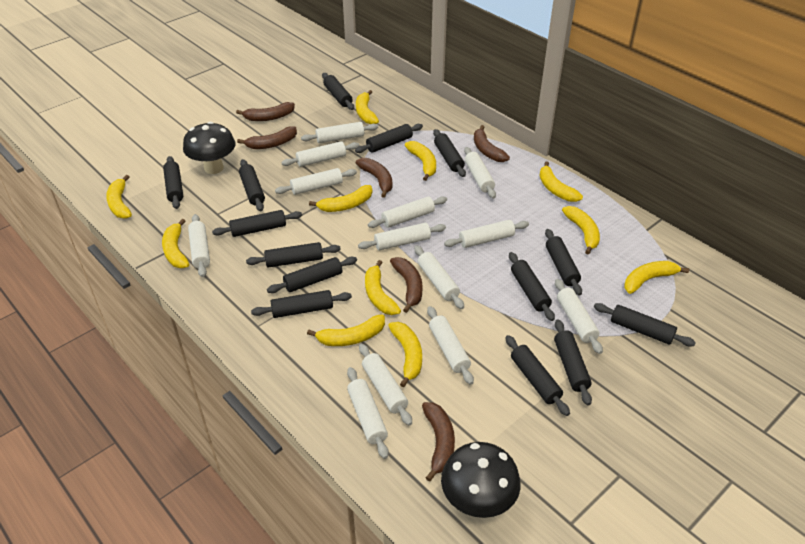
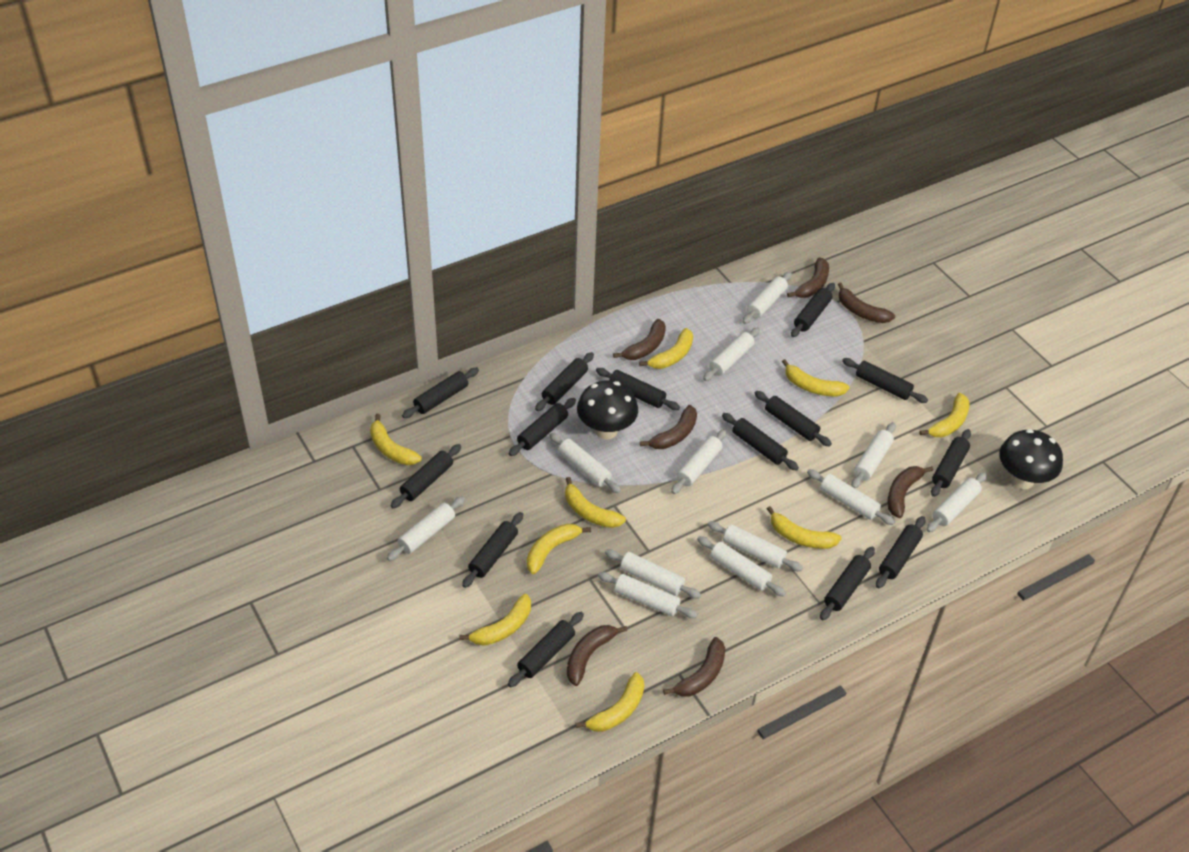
brown banana: [236,102,295,121] [237,126,297,149] [356,158,393,198] [390,257,423,313] [422,402,455,482] [474,125,510,162] = 6 -> [567,625,627,686] [613,319,666,360] [640,405,697,449] [663,637,725,697] [787,257,829,298] [838,283,895,323] [887,466,933,518] = 7
white rolling pin: [188,214,210,277] [275,168,357,195] [281,141,360,167] [301,122,378,143] [347,367,389,459] [358,223,446,250] [359,344,412,425] [368,196,447,228] [414,246,464,309] [427,306,474,385] [444,220,529,248] [464,147,496,198] [555,279,603,354] = 13 -> [387,496,465,561] [549,433,621,493] [598,572,698,618] [605,549,701,599] [671,429,727,494] [697,536,786,596] [703,327,760,381] [708,522,803,571] [743,272,792,324] [807,469,895,525] [851,422,896,488] [927,472,987,532] = 12
yellow banana: [106,175,132,219] [162,219,189,268] [307,314,385,346] [309,185,372,212] [356,90,379,124] [365,260,401,315] [388,322,422,387] [405,141,436,181] [540,161,583,202] [562,206,600,255] [624,261,689,294] = 11 -> [370,414,422,465] [459,594,531,646] [527,524,591,574] [565,477,626,528] [576,672,644,732] [639,328,693,369] [767,506,842,549] [782,359,850,396] [919,393,969,437] = 9

